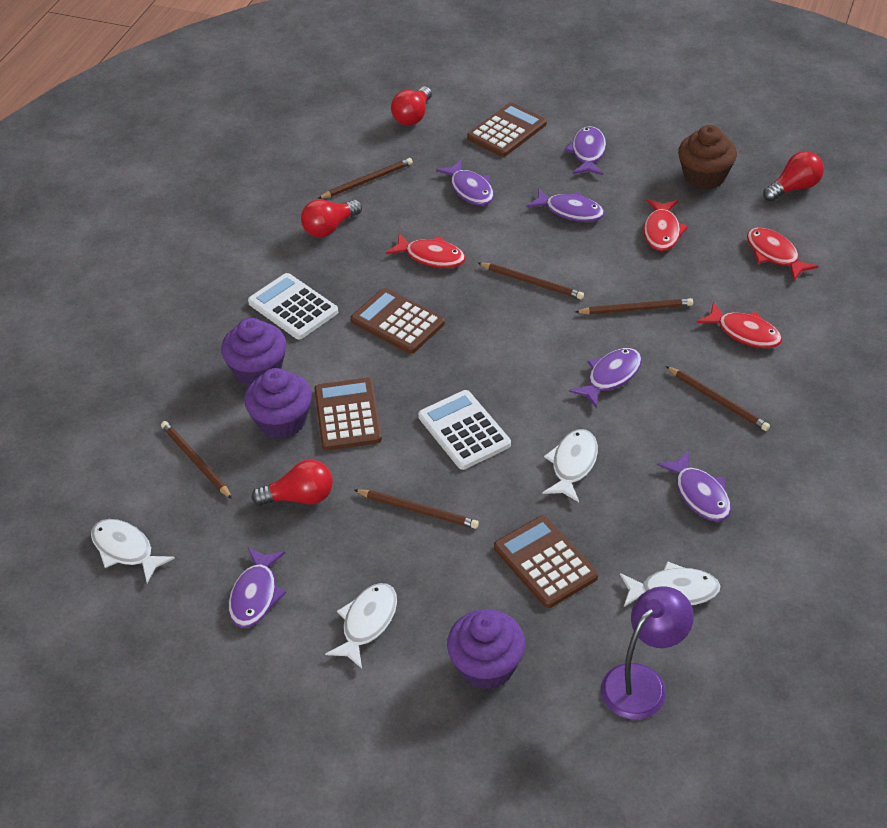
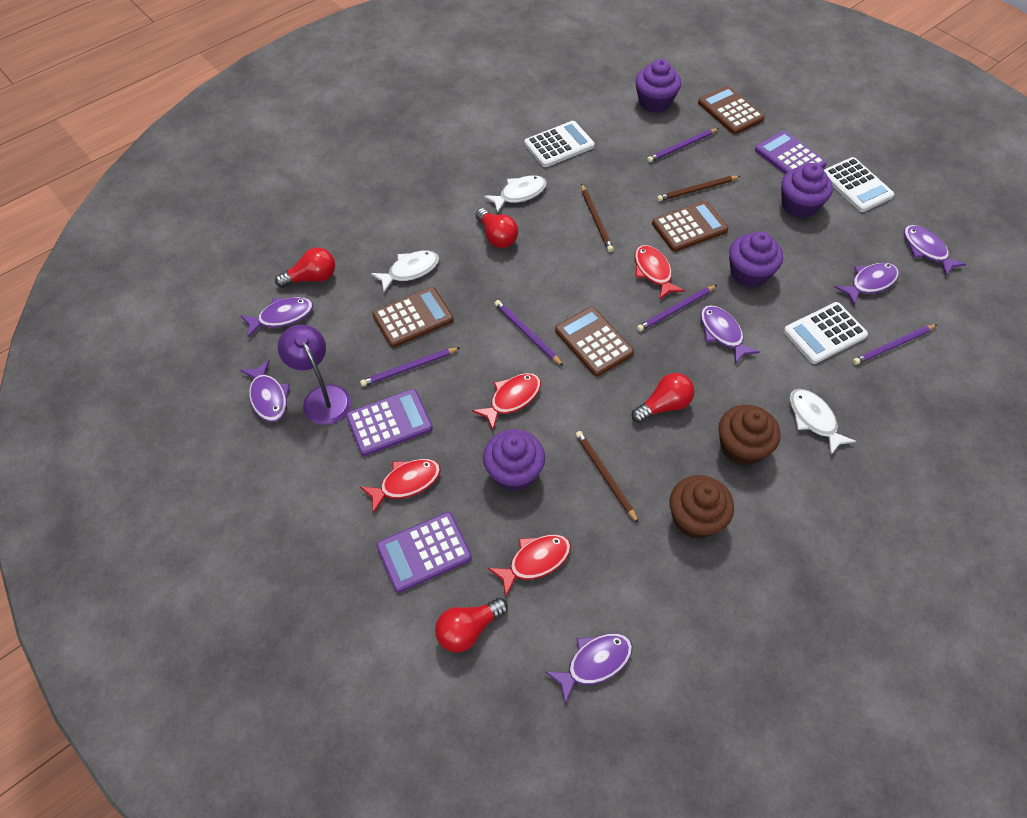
brown cupcake: [678,125,737,190] = 1 -> [670,475,734,539] [719,405,780,466] = 2
brown pencil: [161,421,232,499] [318,158,413,199] [355,489,479,529] [478,262,584,299] [575,298,693,315] [666,366,770,431] = 6 -> [576,431,639,524] [581,184,614,252] [657,176,740,201] = 3
purple calculator: none = 0 -> [346,389,433,456] [376,512,472,593] [755,131,827,175] = 3
purple cupcake: [221,318,286,386] [244,368,312,439] [447,609,525,689] = 3 -> [483,429,545,492] [635,59,681,113] [729,231,783,288] [781,163,833,218] = 4
purple pencil: none = 0 -> [360,347,461,387] [494,300,563,366] [637,285,717,332] [647,128,719,162] [853,324,937,365] = 5
white calculator: [248,273,338,339] [418,390,511,470] = 2 -> [524,121,595,167] [783,302,868,364] [823,157,894,212] = 3
white fish: [91,519,175,583] [325,583,397,669] [543,429,598,502] [620,561,721,607] = 4 -> [371,251,439,292] [484,175,547,213] [790,389,856,455] = 3

